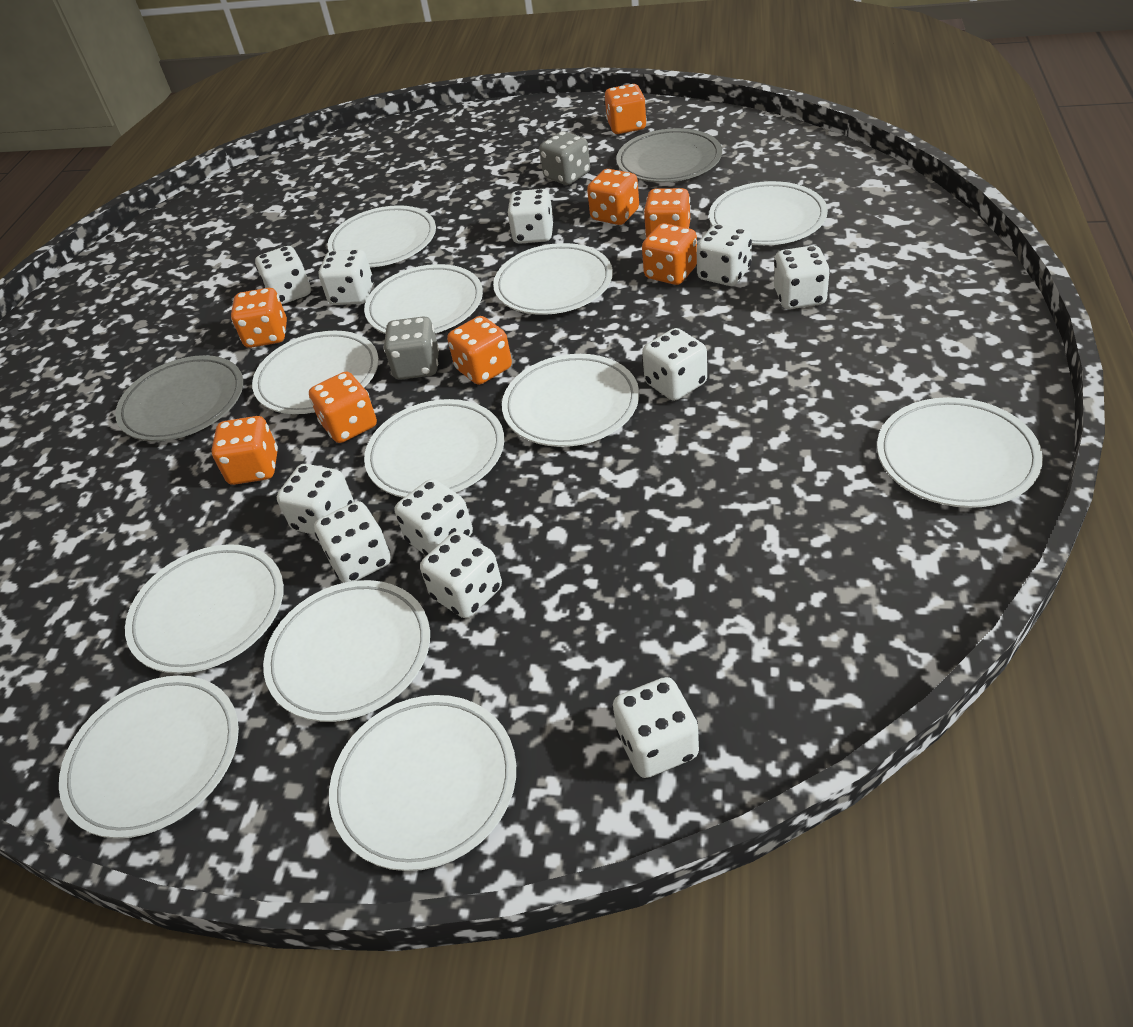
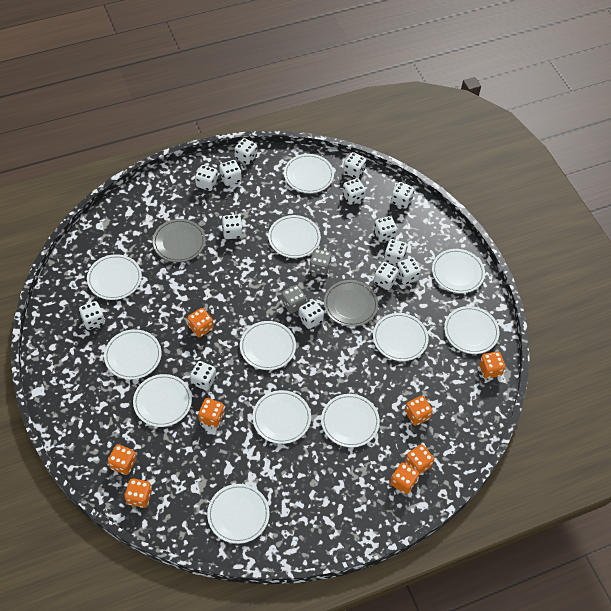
white dice: [255,246,311,304] [277,464,354,535] [314,501,391,583] [319,249,374,305] [395,479,473,556] [420,531,502,618] [507,189,554,244] [613,677,699,778] [642,328,707,401] [696,224,752,286] [774,245,830,309] = 11 -> [79,301,105,330] [190,361,216,391] [195,165,218,191] [219,160,242,186] [222,214,243,239] [235,138,257,165] [299,300,324,329] [343,152,366,178] [343,178,366,205] [374,216,397,242] [374,262,399,290] [384,239,407,265] [391,182,414,209] [397,257,421,285] = 14

